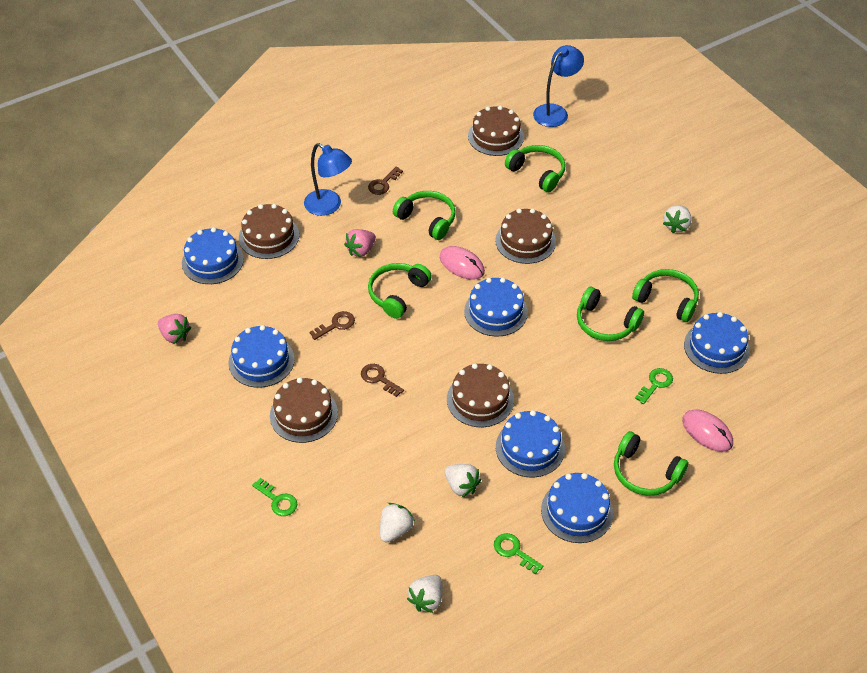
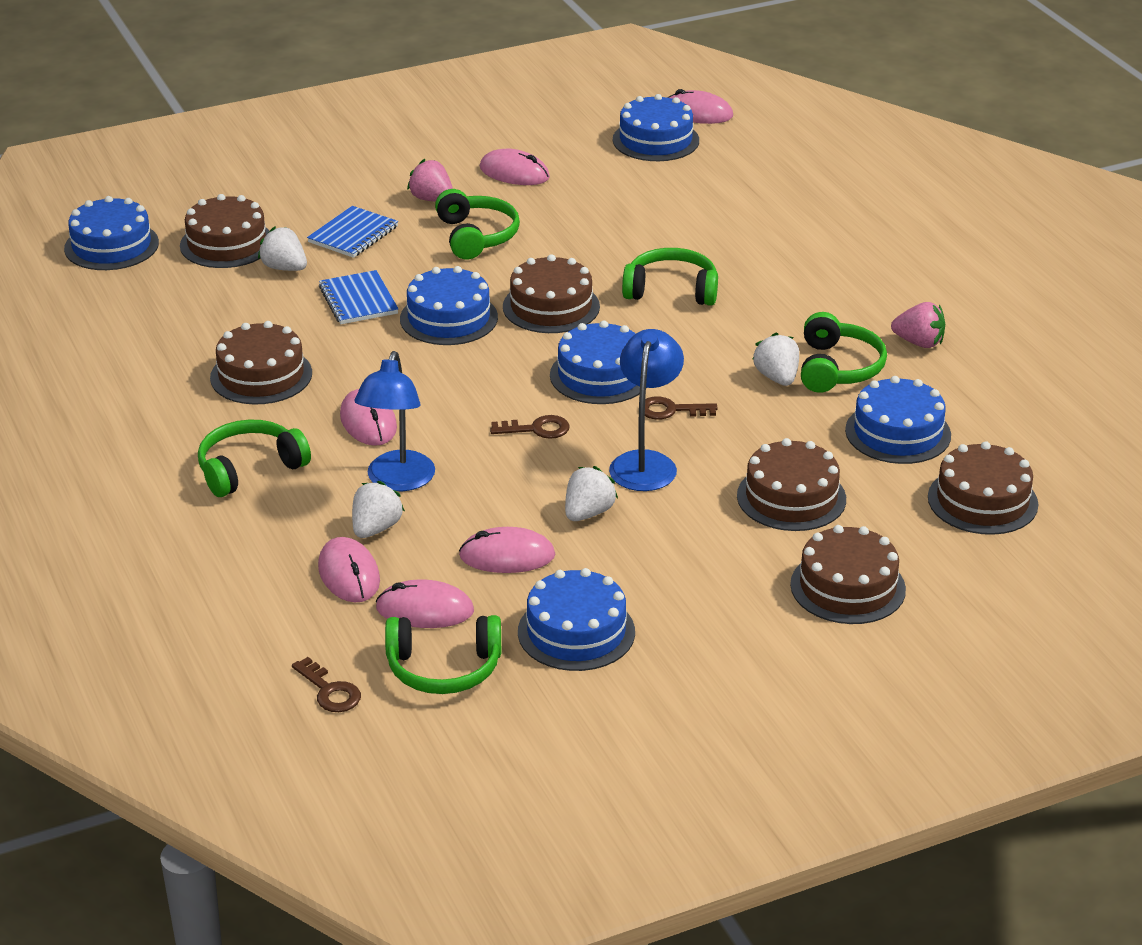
blue notebook: none = 0 -> [307,206,398,258] [319,270,399,324] = 2
brown cake: [239,204,299,259] [270,378,338,443] [447,363,514,427] [468,106,524,156] [495,209,556,264] = 5 -> [180,194,270,268] [210,321,312,405] [503,254,600,333] [737,438,846,531] [790,525,906,624] [928,441,1038,535] = 6
green headphones: [368,263,432,319] [393,191,455,240] [505,145,565,192] [577,287,644,341] [614,431,688,496] [632,269,699,322] = 6 -> [198,420,311,497] [385,615,501,694] [435,189,520,259] [622,248,718,306] [801,312,887,393] = 5
green key: [252,478,297,516] [494,533,543,574] [635,368,673,404] = 3 -> none = 0
pink mouse: [440,246,485,280] [682,409,733,452] = 2 -> [318,537,380,603] [340,389,397,446] [376,579,474,628] [459,527,555,573] [480,149,550,185] [668,89,733,124] = 6

